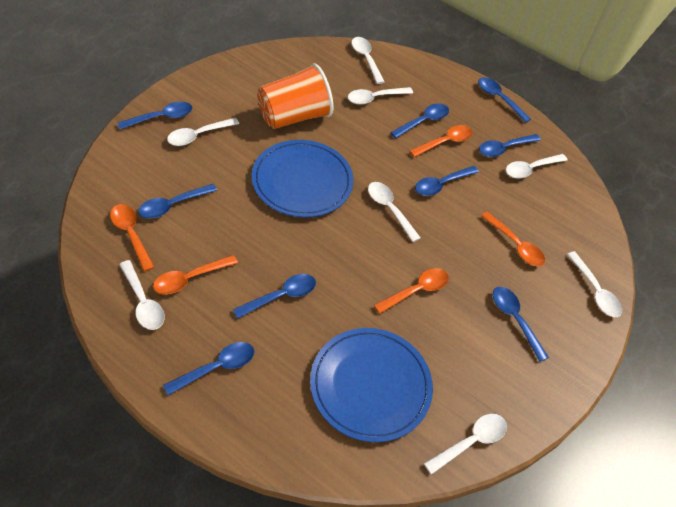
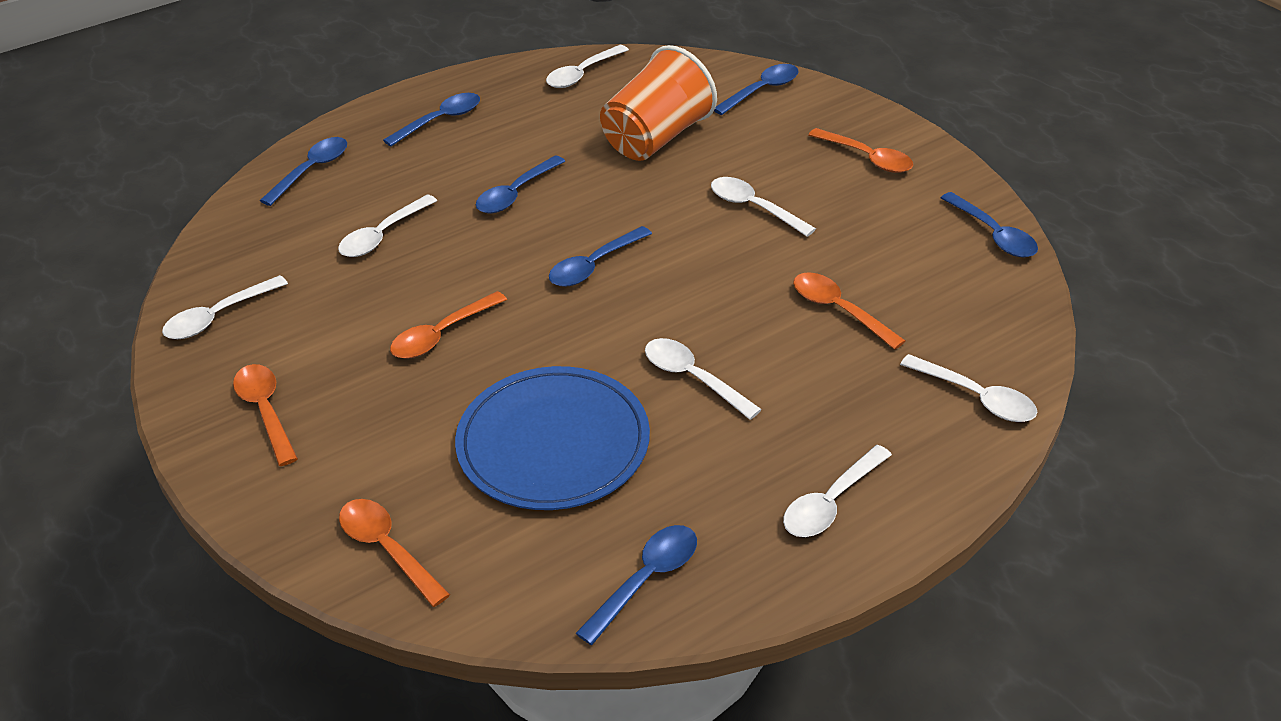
blue plate: [252,140,354,217] [310,328,433,442] = 2 -> [455,366,650,510] = 1
blue spoon: [118,102,193,129] [138,184,217,219] [163,342,254,395] [233,274,316,319] [390,103,449,138] [415,166,479,196] [478,77,531,123] [479,134,541,157] [493,287,549,362] = 9 -> [260,137,347,206] [383,93,480,147] [476,155,565,213] [549,226,652,287] [576,525,697,645] [714,64,799,115] [941,192,1038,257] = 7
white spoon: [119,260,165,330] [167,118,239,146] [348,87,413,105] [352,37,385,84] [368,182,421,242] [424,414,507,475] [506,154,567,178] [567,251,622,317] = 8 -> [162,275,288,339] [338,195,437,257] [546,45,629,88] [645,338,762,420] [711,177,816,237] [783,445,892,537] [900,354,1038,422] = 7

